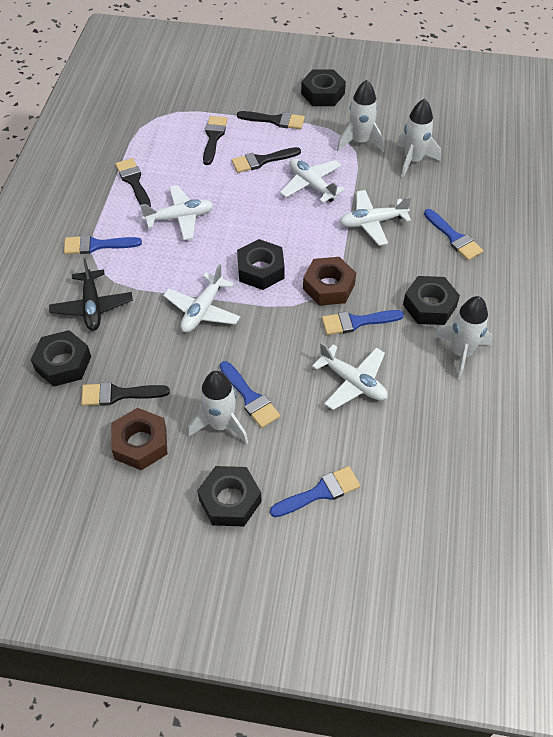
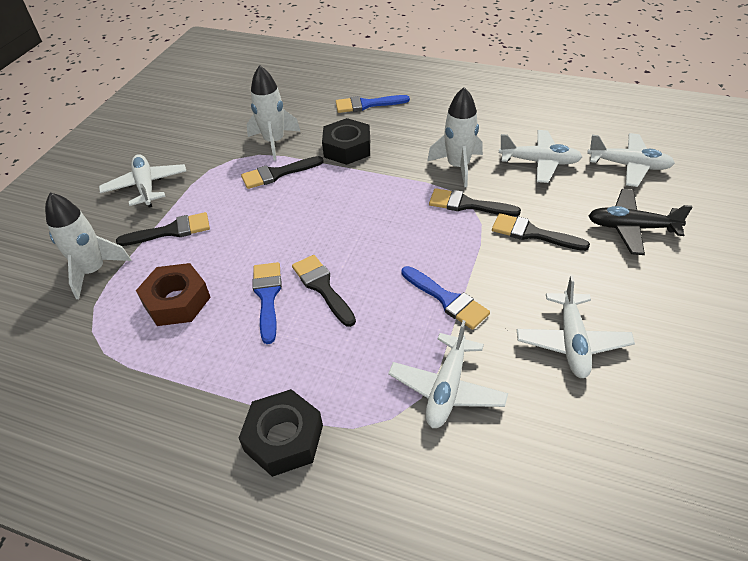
black nut: [31,330,91,387] [197,466,262,526] [237,239,285,290] [301,70,346,106] [403,276,460,325] = 5 -> [239,389,323,477] [322,118,370,165] = 2
blue brush: [64,235,142,254] [220,361,280,428] [270,466,360,517] [322,310,404,335] [424,209,483,260] = 5 -> [253,262,282,344] [336,95,410,113] [402,266,490,330] = 3
brown nut: [111,408,167,470] [303,257,356,306] = 2 -> [136,263,211,326] = 1
white rocket: [188,371,248,445] [337,80,385,152] [397,98,441,178] [434,296,493,380] = 4 -> [45,192,131,299] [247,65,300,160] [427,87,483,187] = 3

